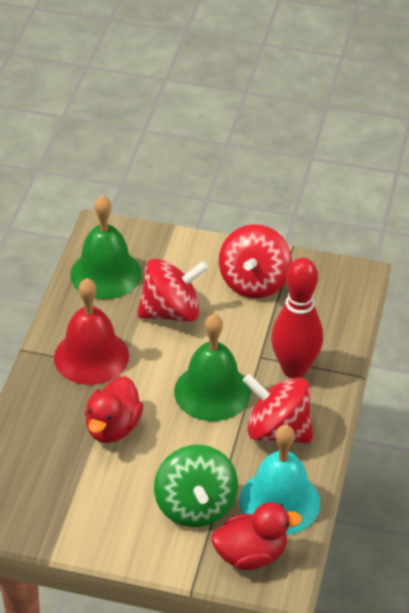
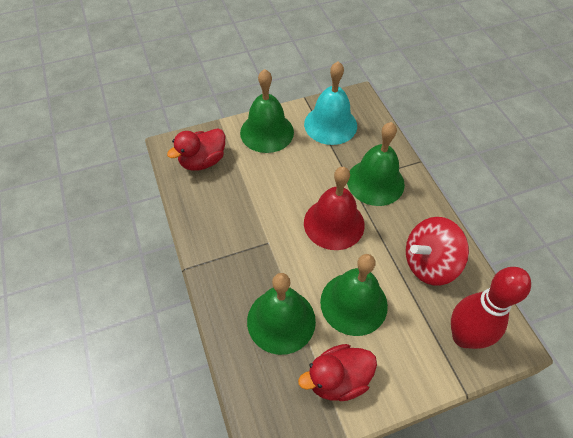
green bell: [70,195,142,299] [174,314,251,421] = 2 -> [240,69,294,153] [247,273,316,355] [320,254,388,336] [347,122,405,206] = 4
green spinning top: [154,445,238,527] = 1 -> none = 0
red spinning top: [137,259,209,322] [219,224,292,298] [243,374,313,443] = 3 -> [406,217,469,286] = 1

